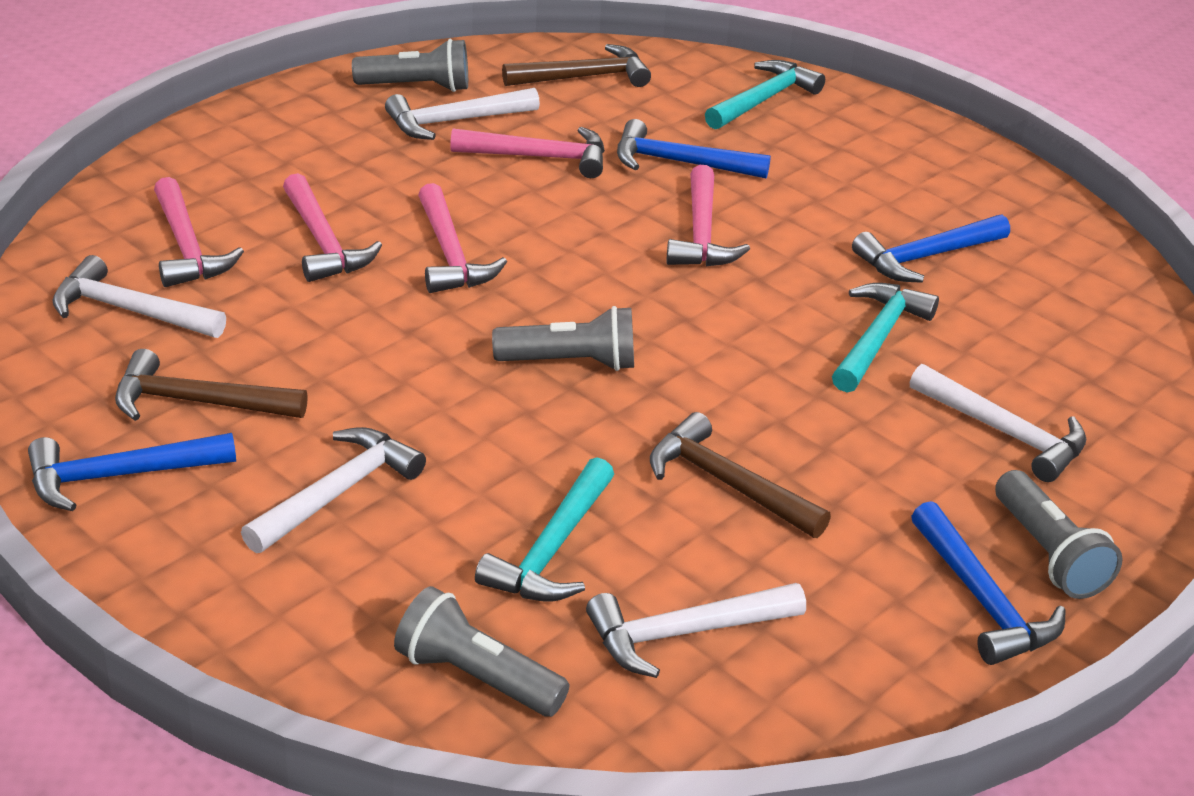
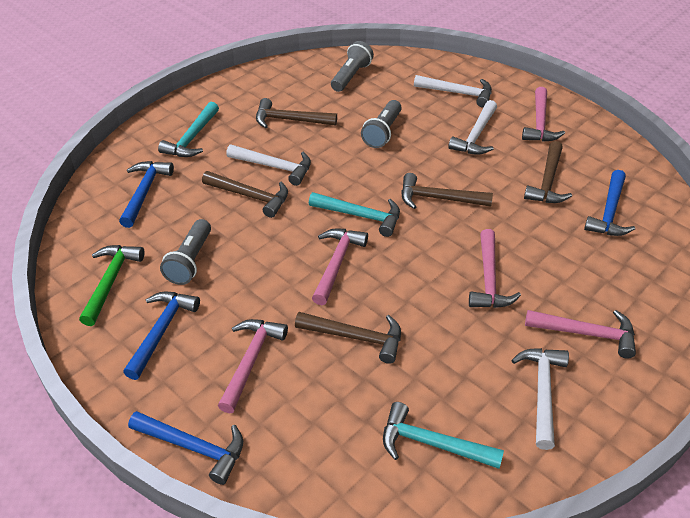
brown hammer: [115,349,308,421] [502,44,651,87] [650,412,831,538] = 3 -> [202,171,288,218] [256,98,337,128] [295,312,401,364] [401,173,493,209] [524,141,572,203] = 5
green hammer: none = 0 -> [79,245,144,326] = 1
grey flashlight: [352,39,468,92] [394,586,570,717] [492,306,634,371] [995,470,1123,599] = 4 -> [160,219,211,285] [331,41,374,92] [361,100,402,148] = 3
white hammer: [52,255,226,338] [241,427,426,553] [385,88,540,140] [586,583,806,678] [910,364,1086,482] = 5 -> [226,145,311,186] [414,75,492,107] [448,100,497,155] [511,348,569,450] = 4

